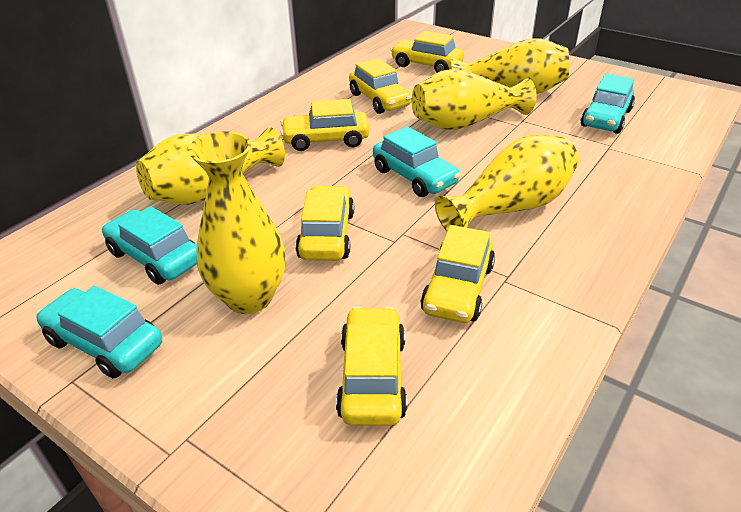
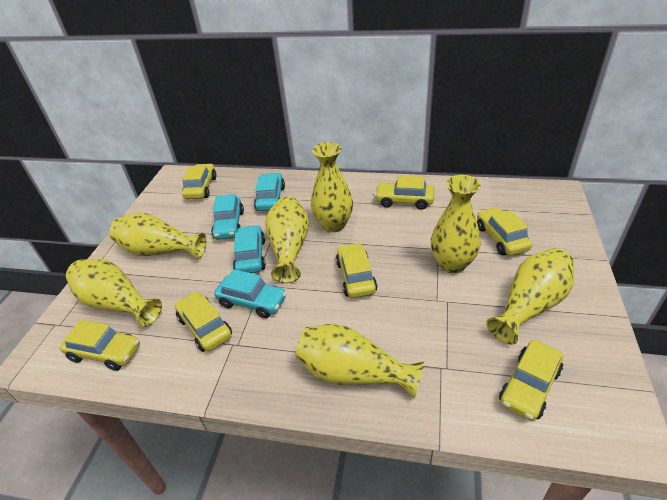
yellow car: [281,99,370,151] [295,185,354,261] [336,307,407,426] [349,58,412,114] [390,31,464,73] [420,225,495,323] = 6 -> [60,320,140,371] [175,291,232,352] [182,164,217,199] [336,243,377,298] [375,176,434,210] [477,207,532,256] [499,340,563,421] = 7
yellow vase: [136,127,285,205] [188,131,286,314] [412,69,537,130] [435,135,579,231] [451,38,570,94] = 5 -> [66,259,162,327] [109,213,206,259] [265,196,309,283] [296,324,424,399] [311,142,353,232] [431,175,481,274] [486,248,574,345] = 7

